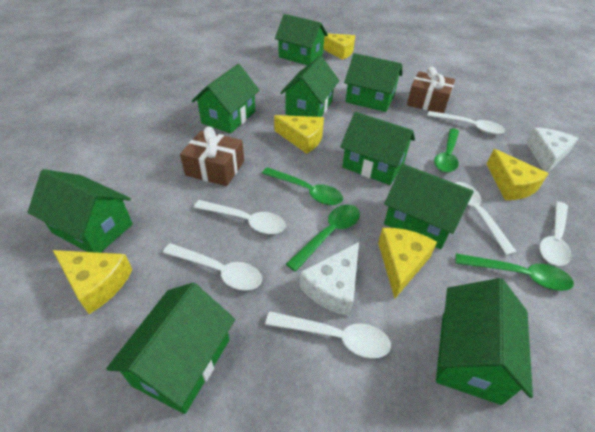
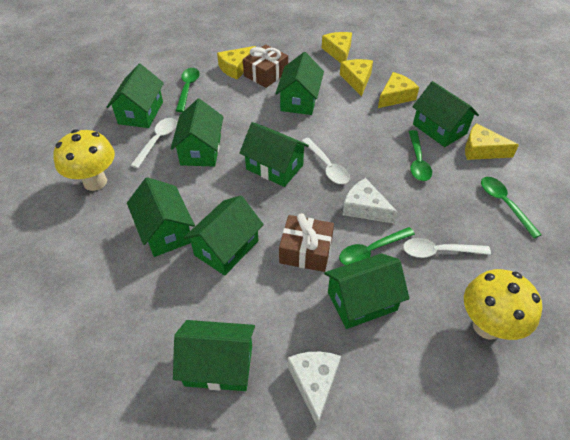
white spoon: [163,243,262,290] [194,200,286,234] [265,311,391,358] [427,111,505,135] [455,182,517,255] [539,201,571,266] = 6 -> [130,118,177,169] [302,138,350,184] [403,238,491,258] = 3
yellow mushroom: none = 0 -> [53,129,115,191] [464,269,542,340] = 2

